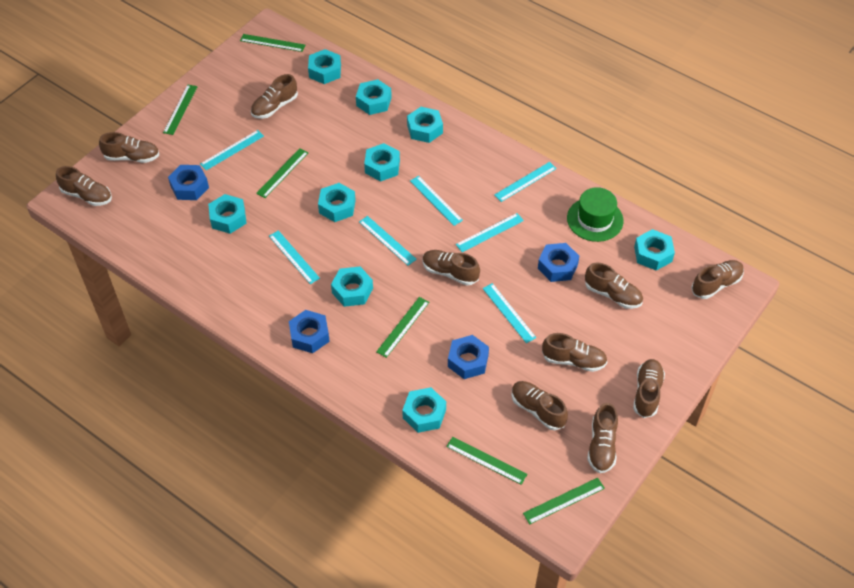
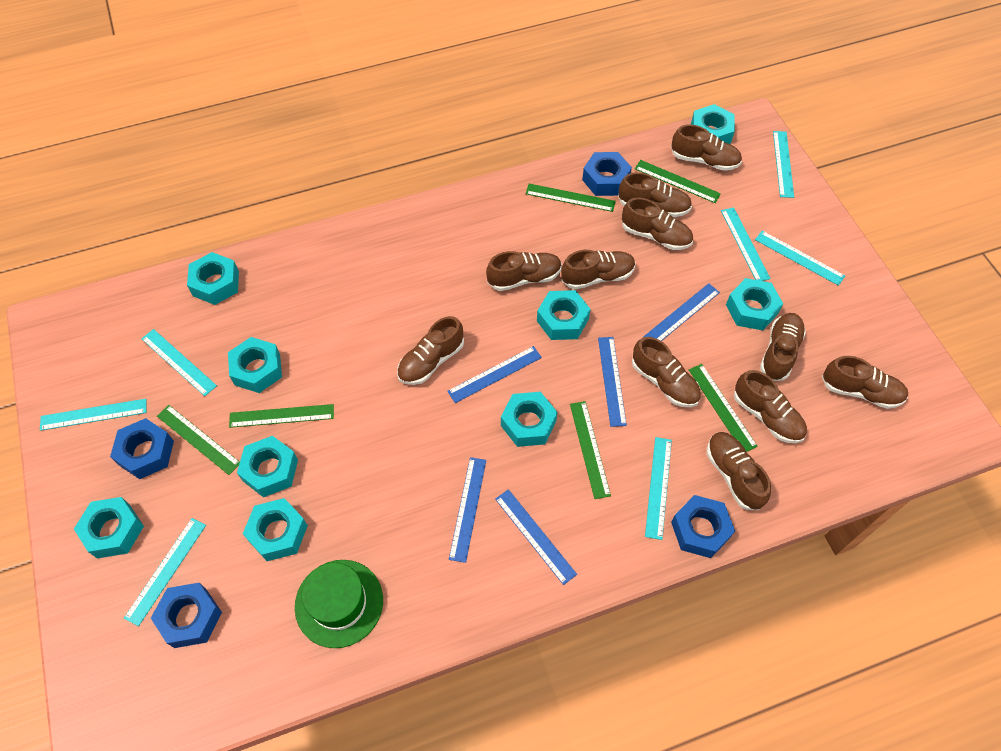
blue ruler: none = 0 -> [447,346,542,403] [449,457,486,563] [495,489,577,585] [598,337,627,427] [643,283,720,341] = 5
brown shoe: [56,166,112,206] [99,132,159,163] [251,74,298,119] [422,250,480,285] [512,381,568,430] [542,333,607,372] [585,263,643,309] [587,403,618,473] [633,359,665,418] [691,260,744,299] = 10 -> [397,316,464,385] [486,251,562,291] [561,250,636,289] [618,172,692,217] [622,197,693,250] [632,337,701,407] [671,125,742,171] [707,432,771,510] [734,370,807,443] [760,313,806,381] [822,356,908,409] = 11

